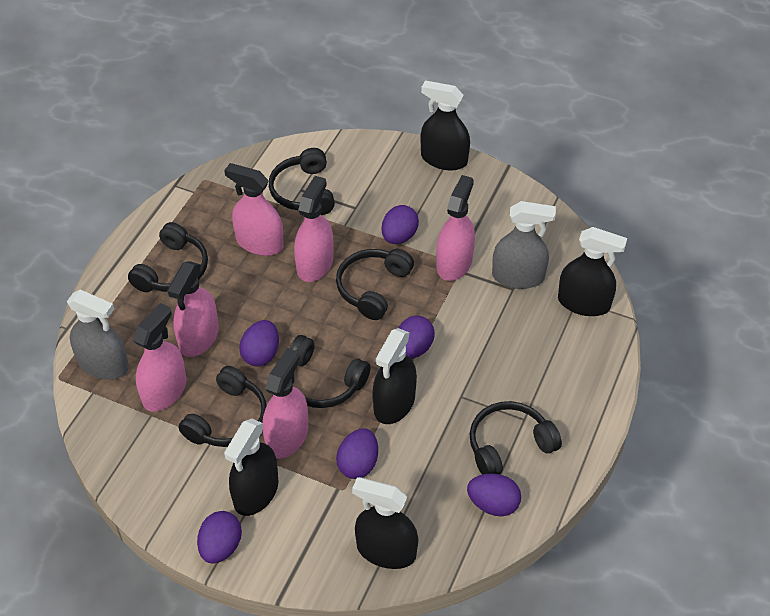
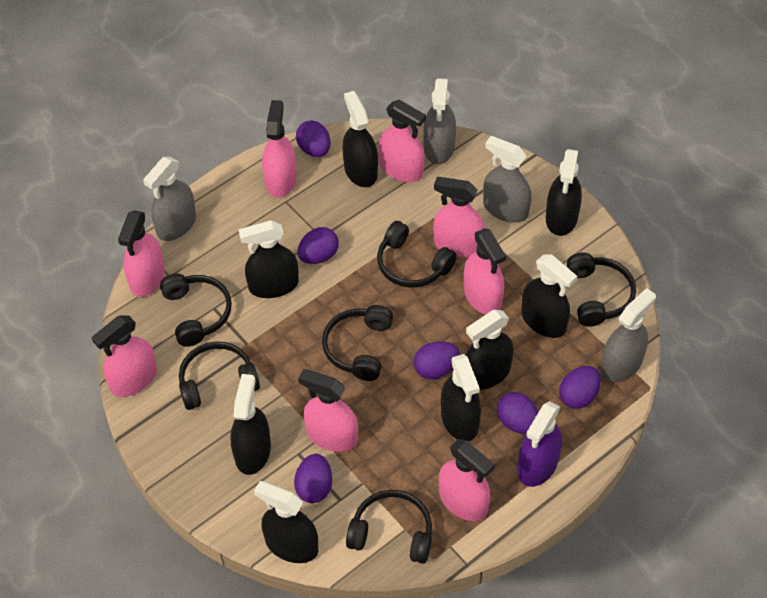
black spray bottle: [224,419,278,516] [352,477,418,569] [372,328,417,424] [421,80,470,170] [558,227,627,316] = 5 -> [230,374,271,475] [239,220,299,298] [254,481,318,563] [342,91,378,187] [441,354,481,441] [466,310,514,390] [522,254,577,338] [546,149,582,236] = 8
grey spray bottle: [67,289,129,380] [492,201,556,289] = 2 -> [143,157,196,241] [423,78,456,164] [483,136,532,223] [601,288,656,382] = 4
pink spray bottle: [133,303,186,412] [167,261,219,357] [224,163,284,256] [262,348,308,459] [294,176,334,282] [436,175,475,281] = 6 -> [92,315,157,397] [118,210,165,297] [262,100,297,198] [298,369,358,452] [378,100,426,182] [433,177,485,257] [439,439,495,521] [464,228,506,314] = 8
purple spray bottle: none = 0 -> [517,401,562,487] = 1

